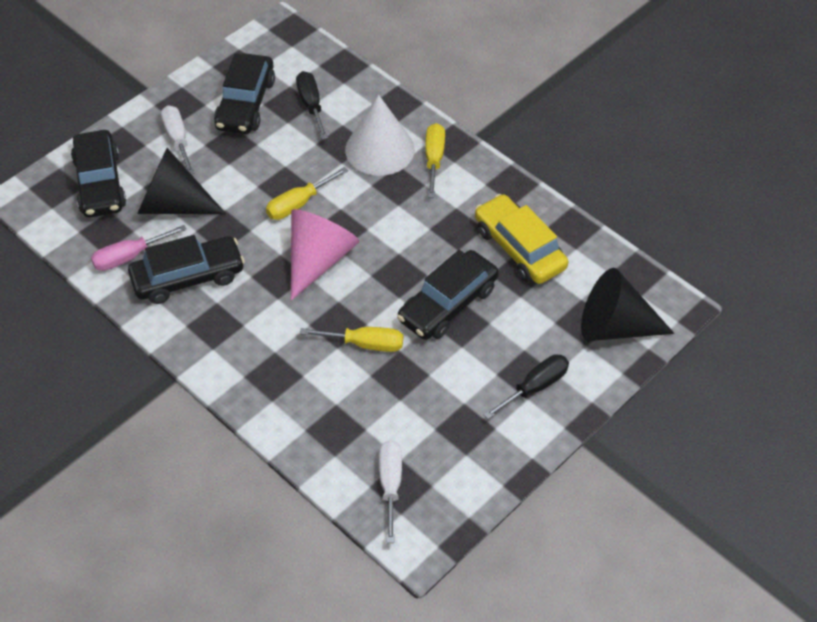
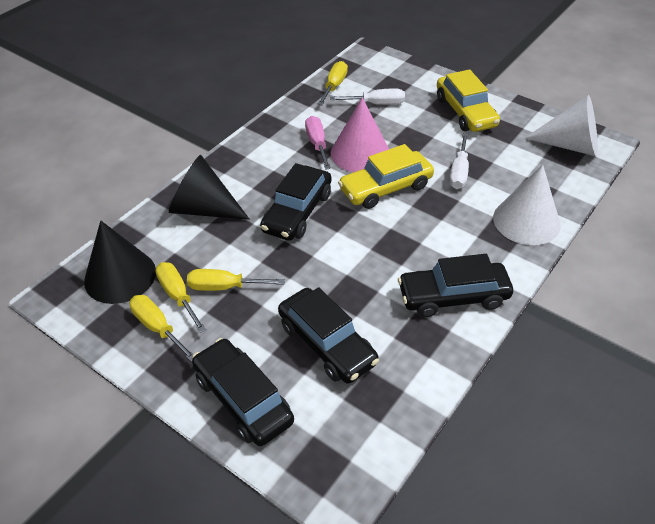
black screwdriver: [296,71,328,139] [483,354,569,419] = 2 -> none = 0
white cone: [345,95,415,176] = 1 -> [493,165,561,245] [524,95,598,156] = 2
yellow car: [475,194,568,284] = 1 -> [338,144,434,209] [437,69,500,132] = 2
yellow screwdriver: [266,167,348,220] [300,327,403,352] [425,123,445,198] = 3 -> [129,295,194,362] [155,262,206,333] [187,269,285,291] [317,61,348,105] = 4

